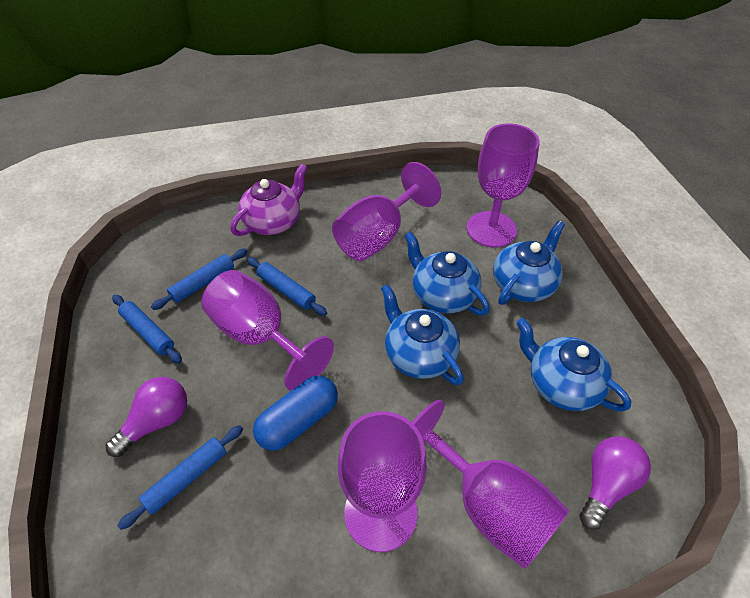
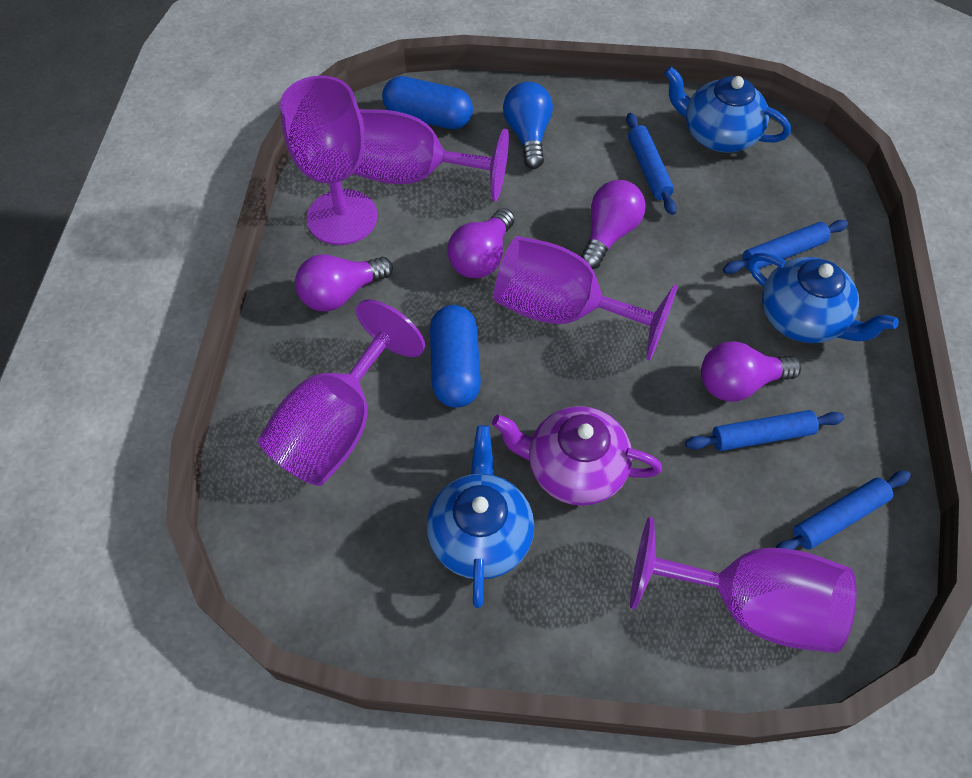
blue capsule: [253,375,338,451] = 1 -> [382,76,473,129] [430,305,481,408] = 2
blue light bulb: none = 0 -> [503,82,553,169] = 1
blue teapot: [381,284,464,386] [404,231,490,315] [493,221,565,305] [516,318,631,411] = 4 -> [427,425,534,608] [665,67,791,153] [748,253,899,343] = 3
purple light bulb: [105,377,187,457] [579,436,651,530] = 2 -> [295,255,393,312] [447,208,515,278] [580,180,646,269] [701,341,801,401] = 4

